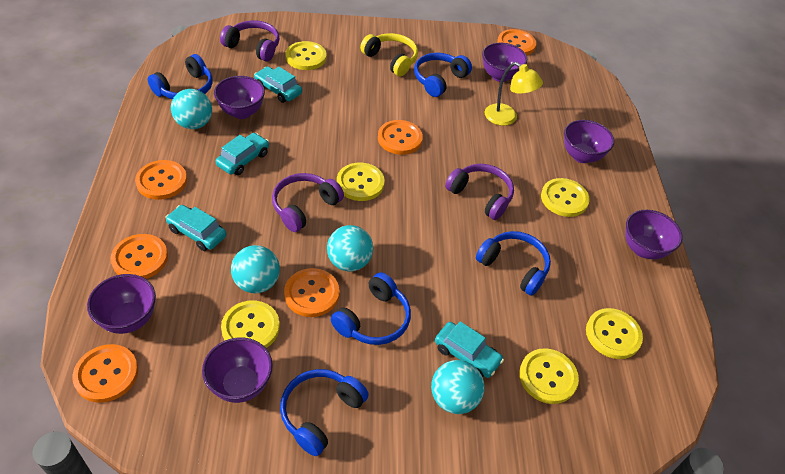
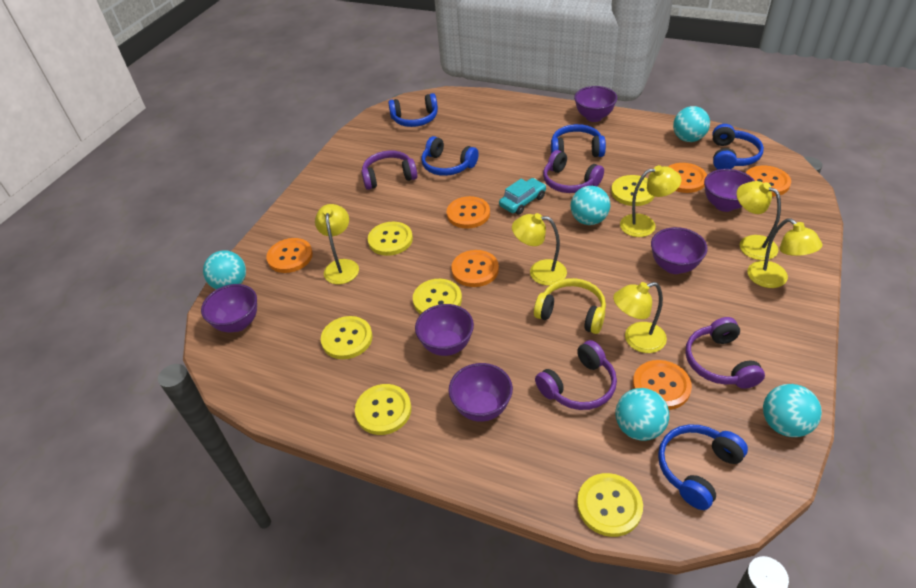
purple headphones: [220,20,280,62] [272,173,344,232] [445,164,514,220] = 3 -> [361,151,417,190] [535,340,617,410] [543,150,604,193] [685,317,765,389] = 4
turquoise ball: [171,89,212,129] [231,245,280,293] [327,225,373,271] [431,360,485,414] = 4 -> [203,250,246,290] [570,186,610,225] [615,388,669,441] [673,106,710,142] [763,384,822,437] = 5
turquoise car: [165,205,226,251] [215,133,269,175] [254,66,302,103] [435,321,504,378] = 4 -> [499,178,546,214] = 1
yellow lamp: [485,62,543,126] = 1 -> [315,204,359,284] [512,213,567,286] [613,282,667,353] [620,165,681,237] [737,181,781,260] [747,218,822,288] = 6

